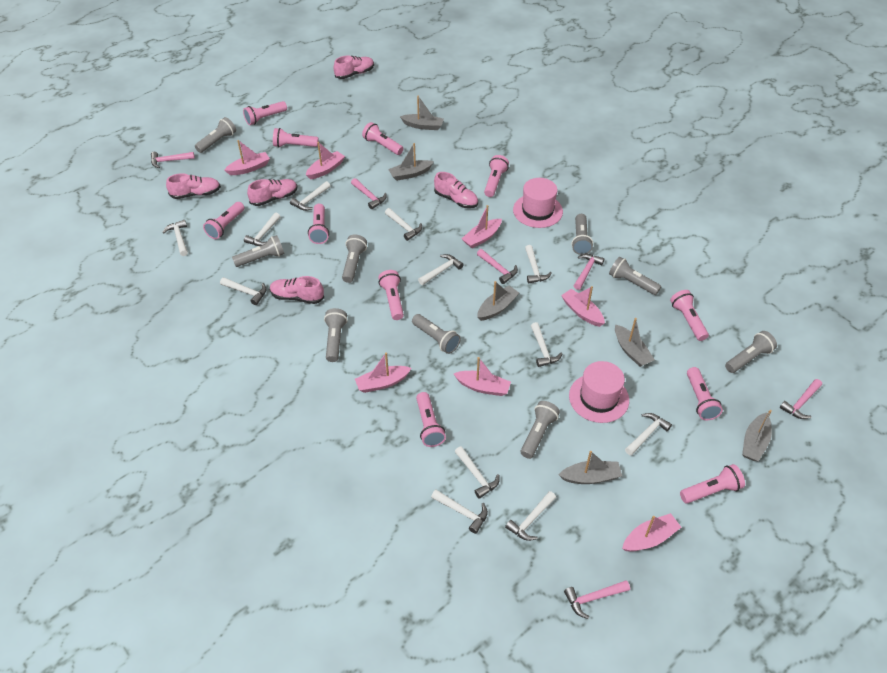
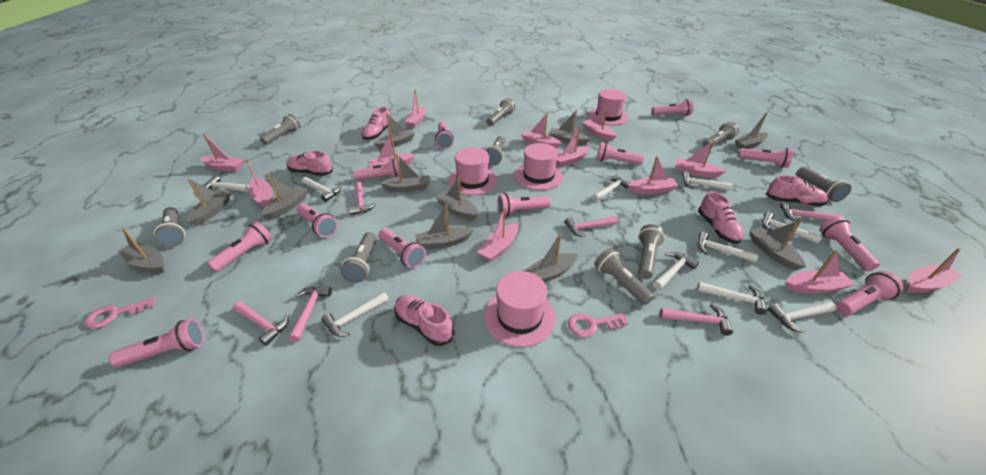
grey boat: [388,143,434,181] [400,96,444,130] [477,281,519,321] [559,451,622,484] [615,318,655,367] [742,410,772,461] = 6 -> [118,228,164,273] [187,179,231,226] [261,174,308,220] [374,113,415,149] [380,154,430,192] [415,205,473,249] [435,177,478,220] [523,234,578,282] [549,110,591,145] [735,112,768,149] [749,219,806,271] = 11
pink boat: [224,140,270,175] [306,142,345,179] [355,352,411,393] [454,357,511,396] [462,205,502,248] [561,286,605,327] [622,513,681,552] = 7 -> [200,134,244,172] [246,160,273,208] [369,132,415,167] [405,89,426,128] [477,208,518,262] [521,113,561,149] [556,126,590,167] [582,104,617,141] [628,156,679,194] [675,140,726,178] [786,250,855,294] [907,248,962,293] = 12
pink flashlight: [203,202,244,239] [243,101,287,125] [273,128,319,148] [308,204,329,244] [362,122,404,155] [378,270,404,320] [416,392,446,447] [484,155,509,197] [670,290,709,341] [680,464,745,504] [687,367,723,420] = 11 -> [109,319,204,368] [207,221,273,272] [297,203,338,237] [353,158,402,181] [379,228,426,268] [435,122,454,149] [497,194,551,216] [596,142,644,165] [651,99,693,116] [738,148,794,168] [820,217,880,271] [836,271,904,316] = 12
pink hat: [513,178,563,228] [569,361,629,423] = 2 -> [448,147,498,195] [484,271,556,347] [515,143,563,190] [589,89,629,125] = 4
pink key: none = 0 -> [84,297,156,329] [568,313,628,337] = 2
white hammer: [162,220,188,256] [220,277,267,305] [244,213,280,246] [290,181,330,211] [385,208,422,241] [418,254,464,285] [431,490,488,534] [455,446,500,499] [505,491,556,541] [525,245,552,284] [531,322,562,367] [625,413,672,456] = 12 -> [204,175,249,192] [302,177,341,202] [321,292,389,337] [592,176,631,201] [653,252,699,290] [682,171,732,191] [697,282,767,315] [698,231,759,263] [762,212,823,244] [768,301,837,333] = 10

